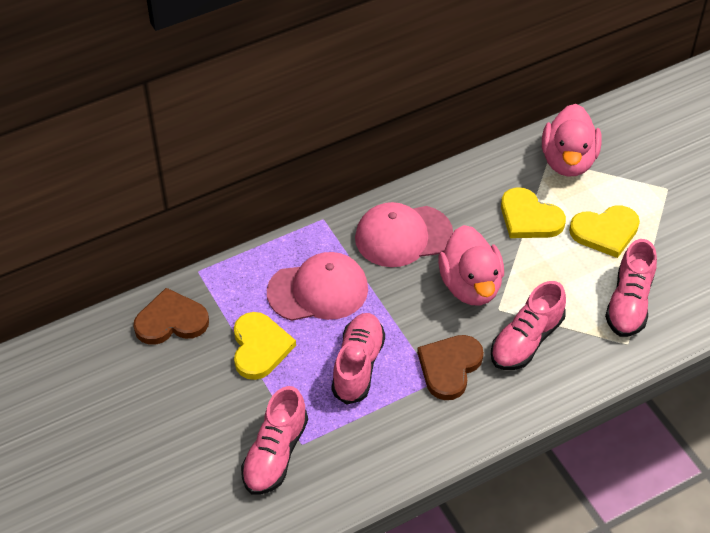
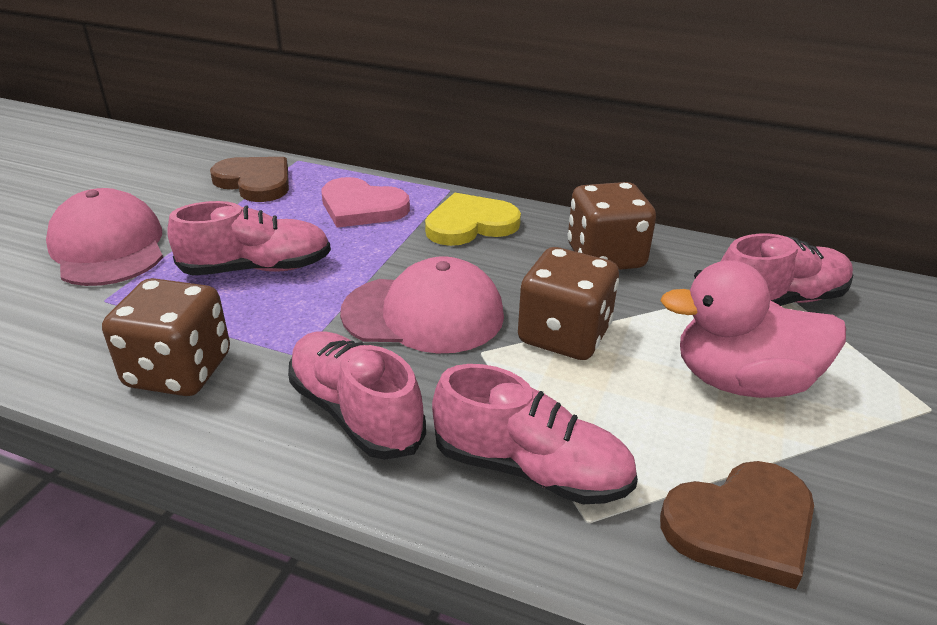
brown dice: none = 0 -> [102,278,230,396] [518,247,619,360] [568,182,656,270] = 3
pink duck: [438,225,504,305] [542,104,602,177] = 2 -> [660,260,846,398] = 1
pink heart: none = 0 -> [322,177,410,228] = 1
yellow heart: [234,312,296,380] [501,187,566,238] [569,205,640,258] = 3 -> [425,193,521,246] = 1

